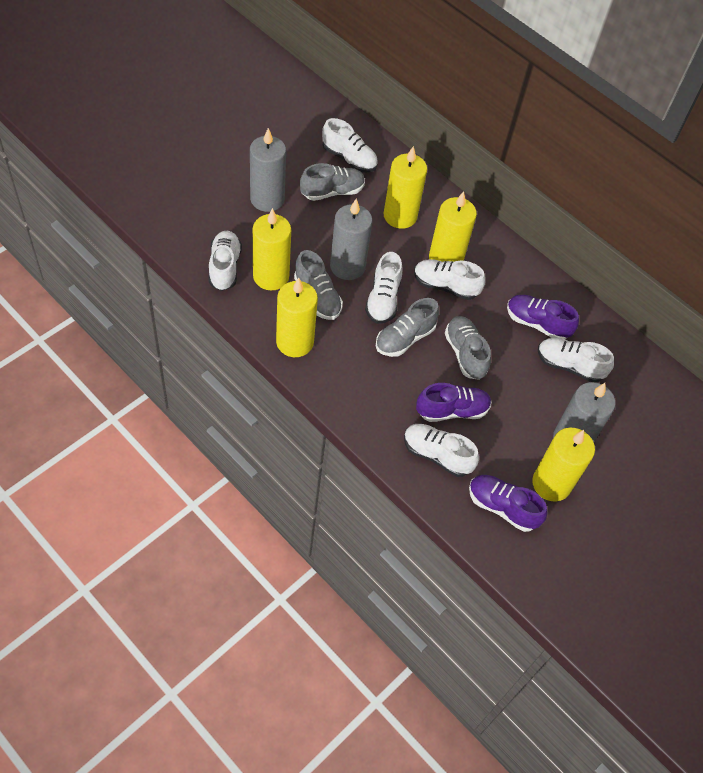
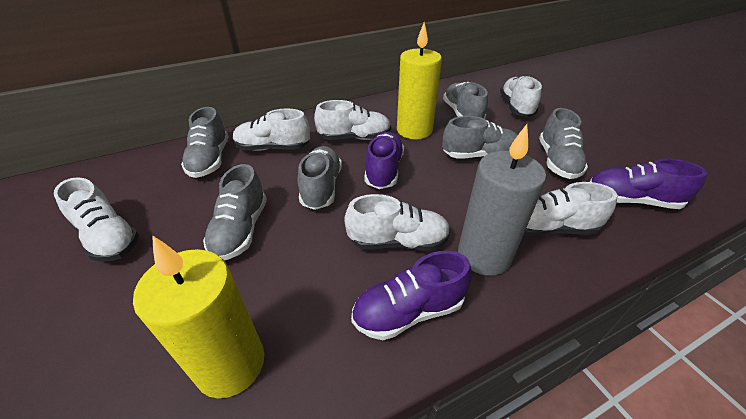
grey candle: [250,128,286,212] [330,199,373,280] [553,382,615,442] = 3 -> [458,124,546,276] = 1
grey shoe: [294,250,343,320] [300,163,365,201] [376,298,439,357] [445,316,491,380] = 4 -> [181,107,229,178] [203,164,267,260] [298,146,342,210] [442,116,518,159] [443,82,488,119] [539,108,588,179] = 6
yellow candle: [253,208,291,290] [276,278,318,357] [384,146,427,229] [429,191,477,262] [532,428,595,502] = 5 -> [133,235,264,398] [397,22,442,139] = 2

